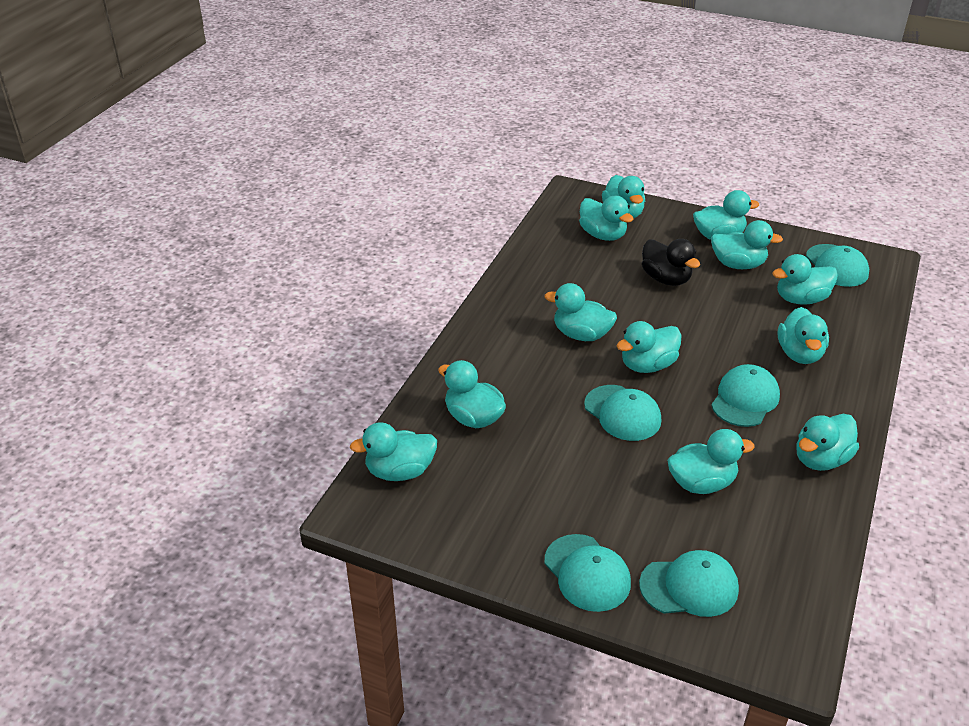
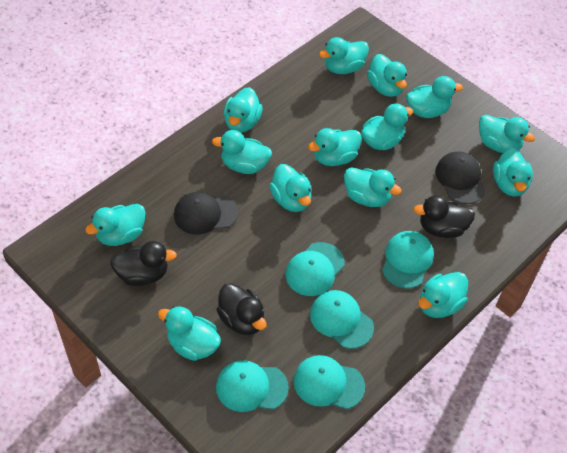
black cap: none = 0 -> [174,192,238,234] [435,152,485,204] = 2
black duck: [642,239,700,286] = 1 -> [110,241,177,286] [216,283,266,335] [413,195,475,238] = 3
turquoise duck: [350,422,437,481] [438,360,506,428] [545,283,617,341] [579,195,634,241] [602,175,645,218] [617,321,682,373] [667,429,755,494] [693,190,759,240] [711,220,783,269] [772,254,838,305] [778,307,829,364] [797,414,859,471] = 12 -> [85,204,145,246] [158,306,221,361] [212,130,272,174] [224,87,263,133] [269,164,312,212] [308,128,362,166] [319,37,369,74] [344,167,402,207] [361,104,413,150] [367,54,407,97] [406,76,463,118] [418,272,468,318] [479,115,535,153] [493,147,533,197] = 14

